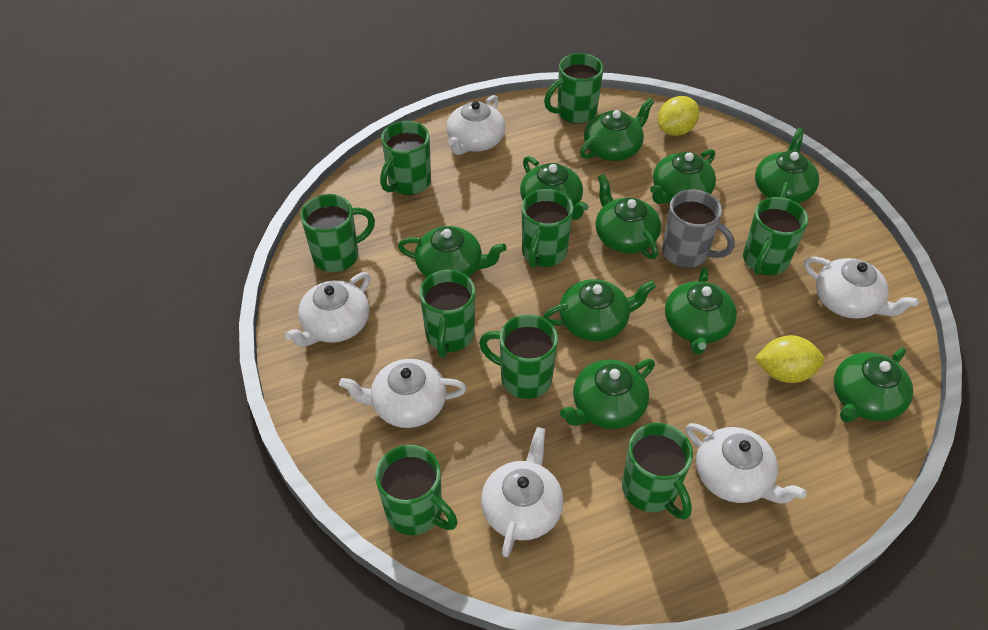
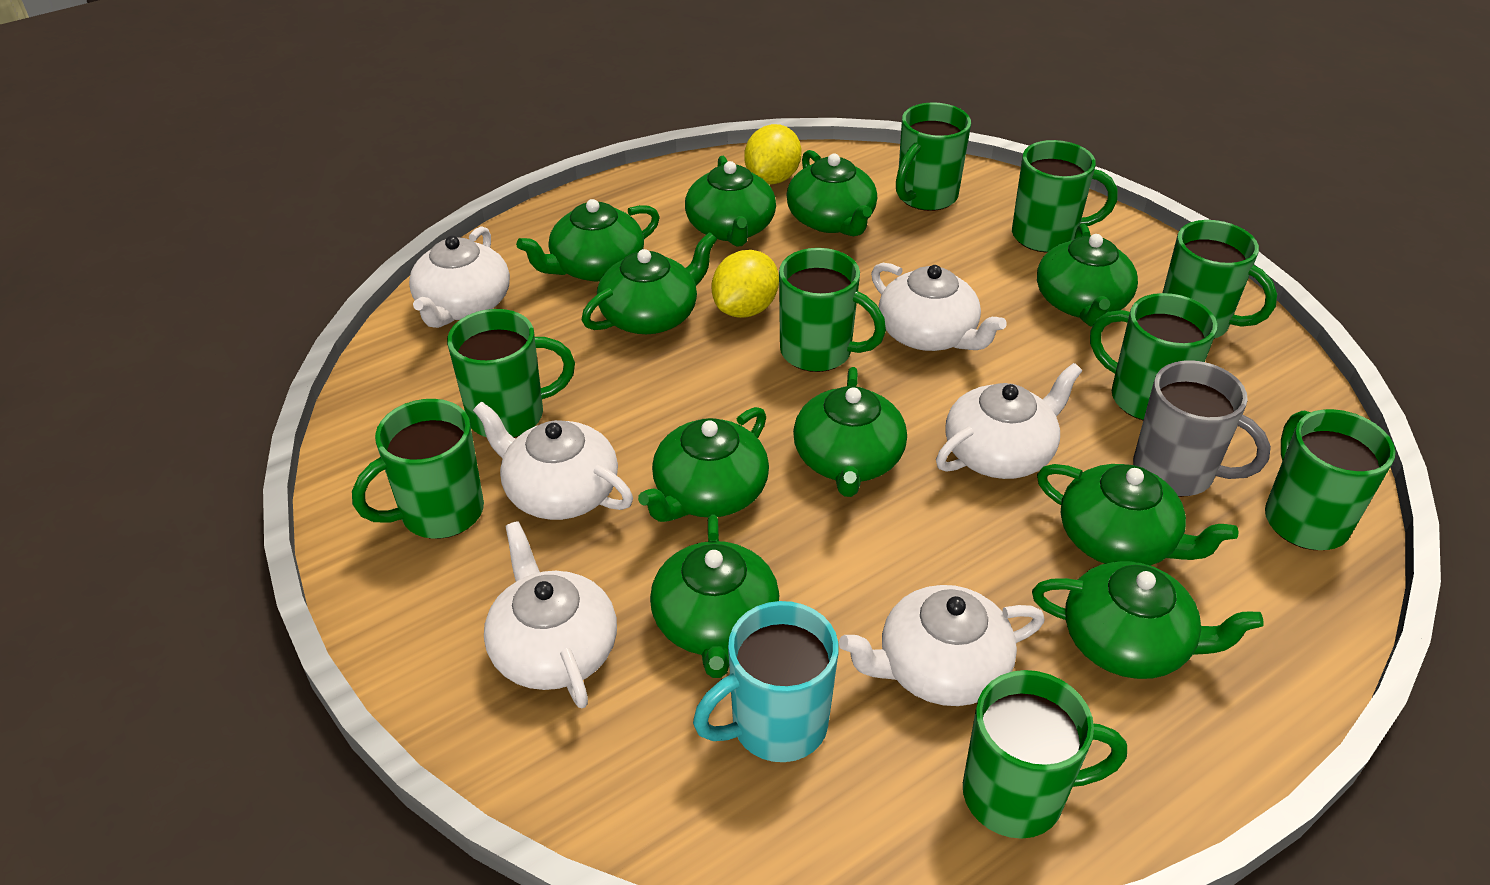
turquoise mug: none = 0 -> [693,601,839,762] = 1

